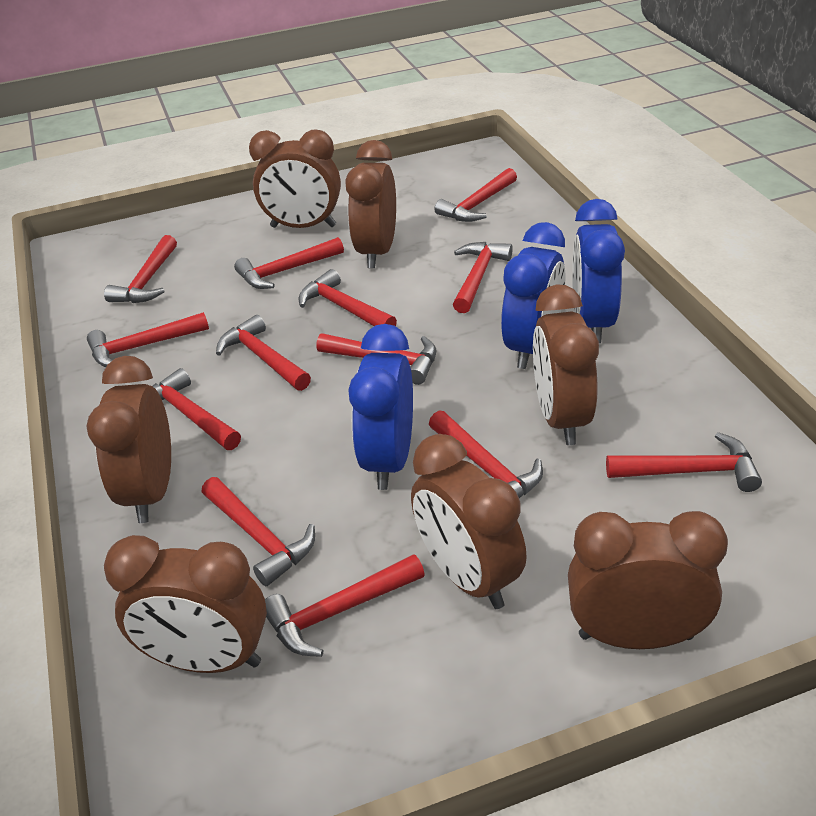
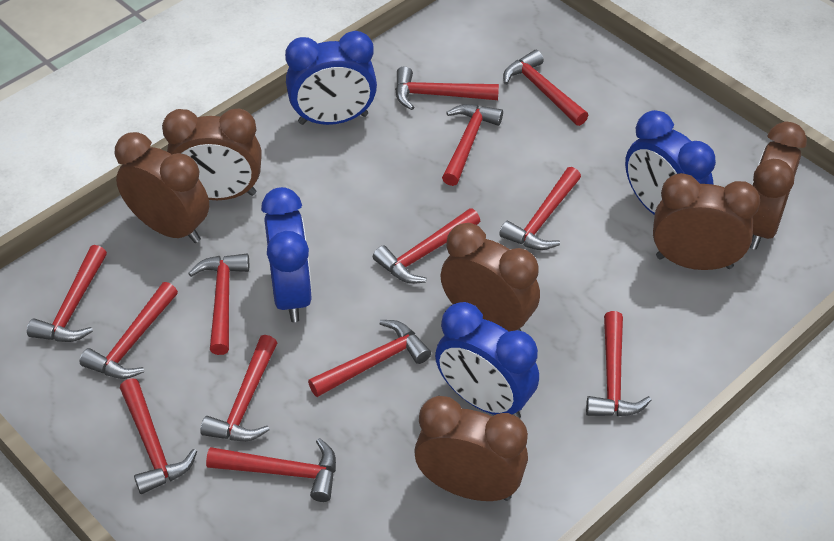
blue clock: [349,324,413,490] [501,222,565,369] [572,199,625,343] = 3 -> [261,187,312,322] [285,31,377,125] [435,302,539,419] [625,110,716,215] = 4
brown clock: [87,356,171,523] [104,535,267,673] [249,129,341,228] [346,140,396,268] [411,434,527,609] [533,284,599,445] [568,511,728,649] = 7 -> [115,132,209,243] [162,108,262,200] [414,396,528,501] [440,223,540,331] [653,173,760,270] [750,122,807,250] = 6

